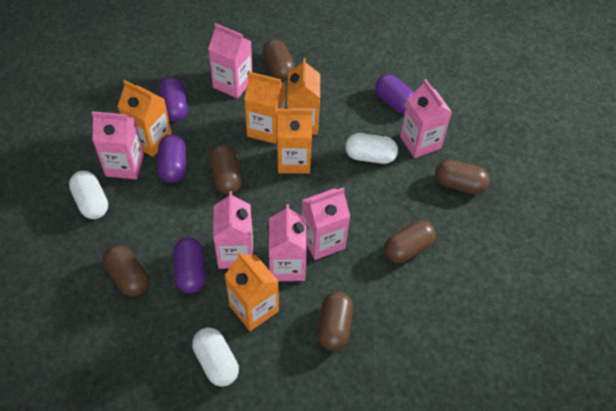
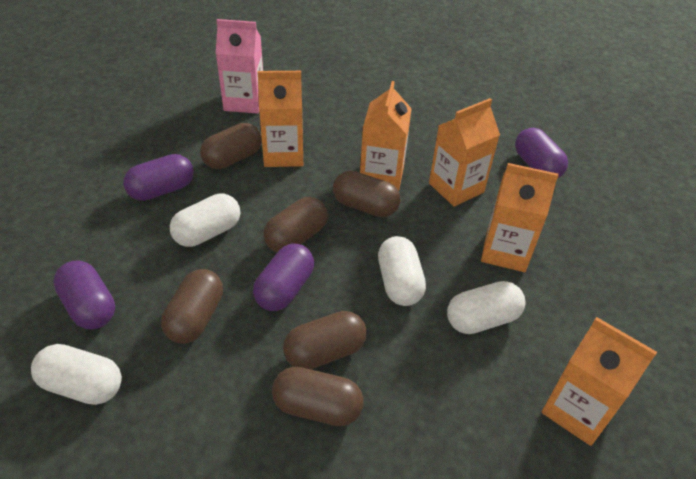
pink carton: [92,111,144,179] [208,23,253,98] [213,191,253,269] [269,204,307,281] [302,187,350,260] [400,79,452,158] = 6 -> [216,19,263,114] = 1
white capsule: [69,171,108,219] [192,328,239,387] [345,133,398,164] = 3 -> [31,344,122,405] [170,193,240,247] [378,236,426,306] [447,281,526,334] = 4

